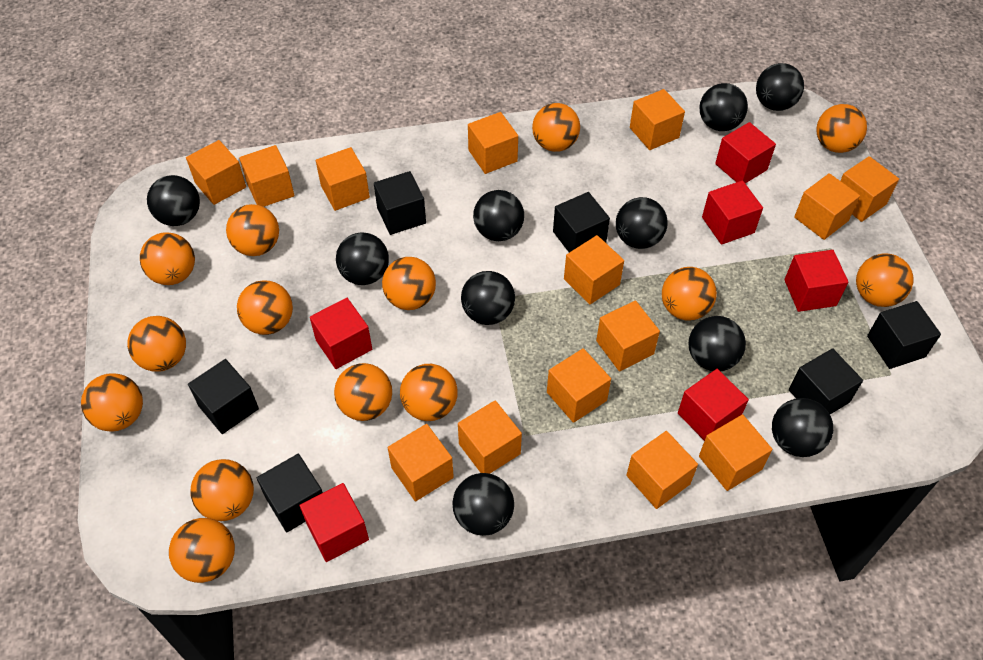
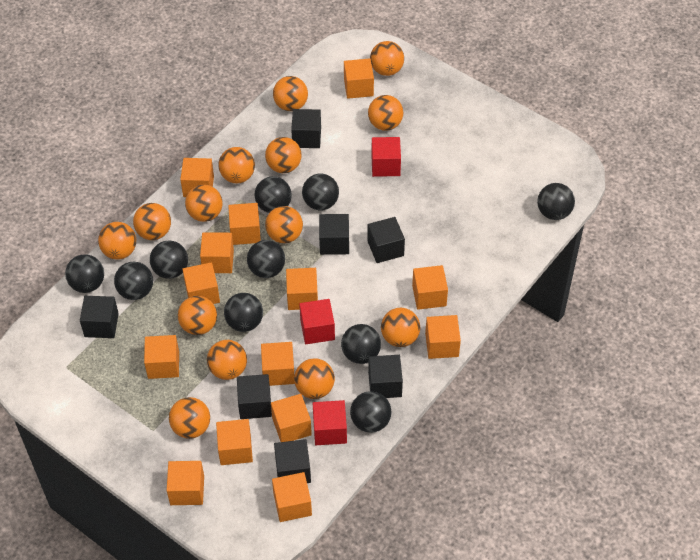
black cube: [188,359,259,434] [257,454,323,533] [374,171,426,235] [553,192,610,252] [789,348,863,414] [867,301,941,369] = 6 -> [80,296,119,338] [237,374,272,419] [274,439,311,483] [291,109,321,148] [319,214,349,255] [367,217,405,263] [368,355,403,398] = 7
red cube: [299,483,369,562] [310,298,372,369] [678,369,749,441] [702,181,763,245] [715,122,776,183] [784,250,848,312] = 6 -> [299,299,335,344] [313,400,347,445] [371,137,401,177] = 3

